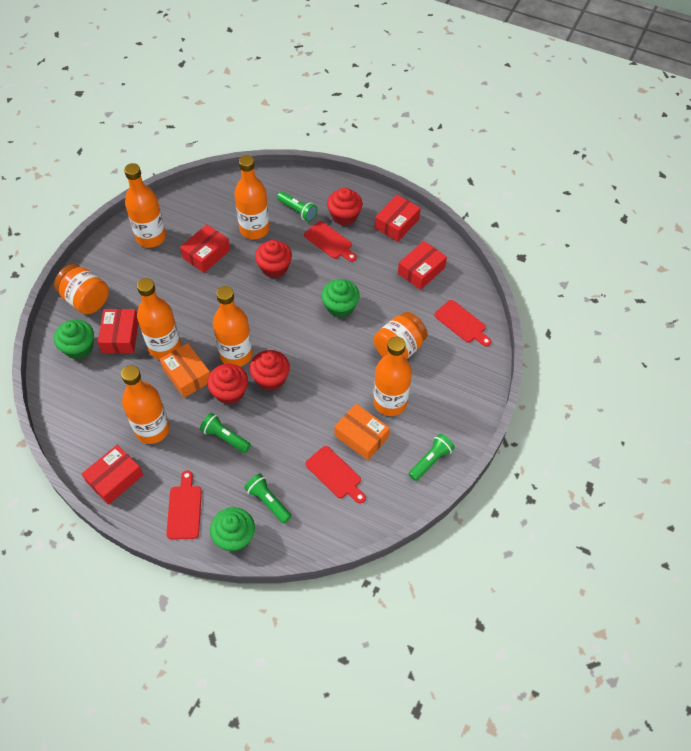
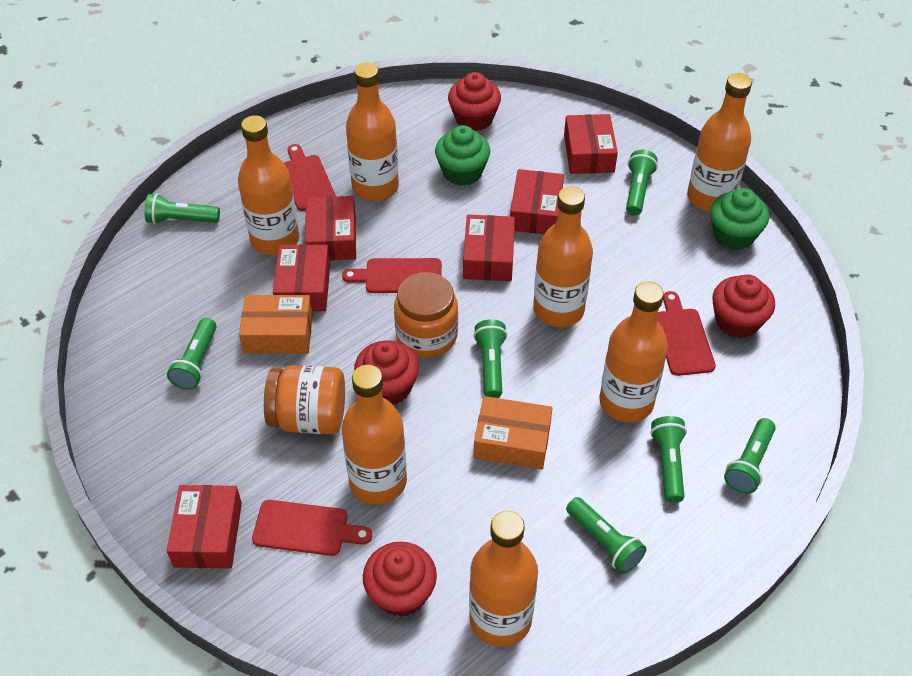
green cupcake: [54,320,94,359] [210,507,255,552] [322,279,360,318] = 3 -> [435,125,490,186] [710,188,769,250] = 2
green flashlight: [200,413,251,453] [244,474,292,523] [277,191,317,222] [409,434,455,481] = 4 -> [145,193,220,224] [167,318,216,390] [474,319,507,398] [566,497,646,574] [626,150,658,216] [650,416,687,503] [724,418,776,494] = 7
orange bottle: [121,365,170,444] [124,163,166,248] [137,278,181,359] [213,286,253,367] [234,155,270,239] [373,337,412,416] = 6 -> [238,115,299,255] [341,365,407,505] [346,63,399,201] [469,511,538,647] [533,186,593,327] [599,282,668,423] [687,73,752,212] = 7
red box: [82,445,143,505] [98,309,139,353] [180,224,230,273] [374,195,421,242] [398,241,447,290] = 5 -> [167,485,242,568] [273,244,330,311] [305,196,356,261] [463,215,515,281] [510,169,564,234] [564,114,618,174] = 6

